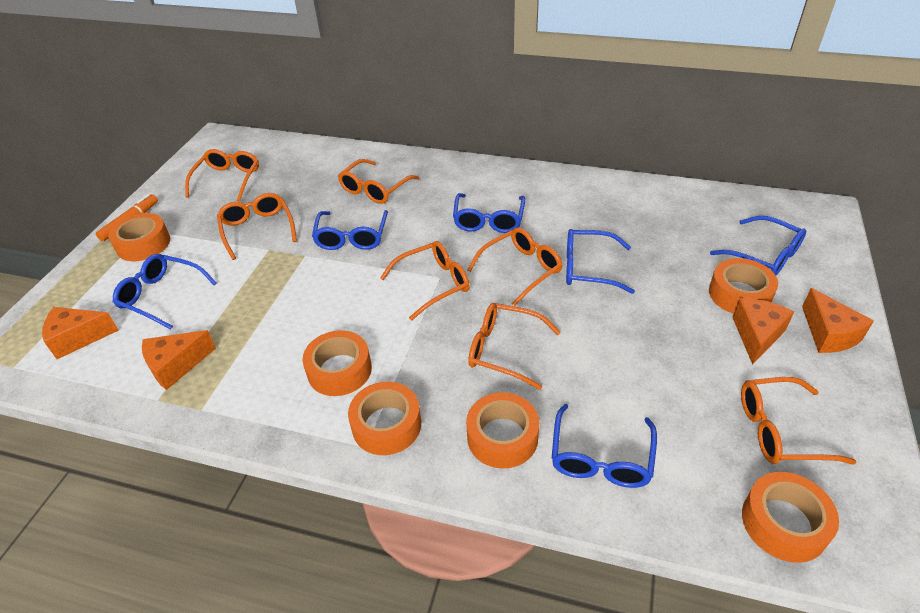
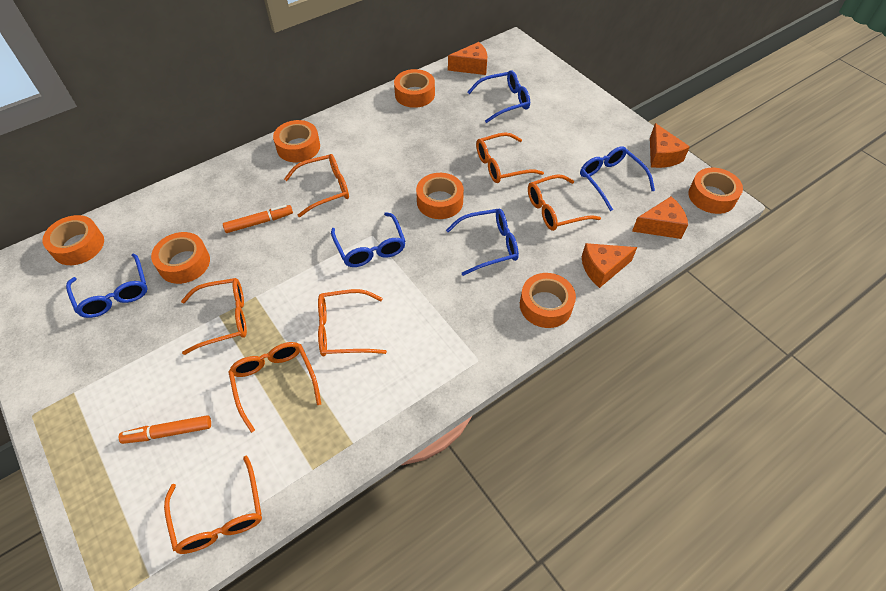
blue glasses: [112,254,217,329] [312,210,388,250] [453,193,525,233] [552,404,657,488] [566,229,635,294] [710,216,806,275] = 6 -> [66,253,147,318] [331,212,406,267] [446,209,519,276] [467,70,530,123] [580,146,655,211] = 5
orange marker: [96,194,158,241] = 1 -> [119,415,211,444] [223,205,293,233] = 2
orange tape: [108,213,170,261] [302,330,372,396] [348,382,421,455] [466,392,539,469] [709,258,778,314] [742,472,839,563] = 6 -> [42,215,104,265] [151,232,210,284] [273,120,320,162] [394,69,435,108] [416,173,464,219] [520,273,576,328] [688,168,743,214] = 7

